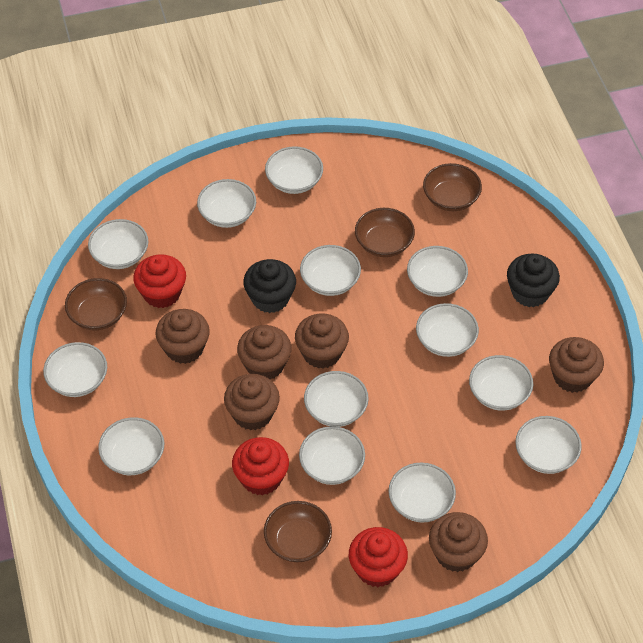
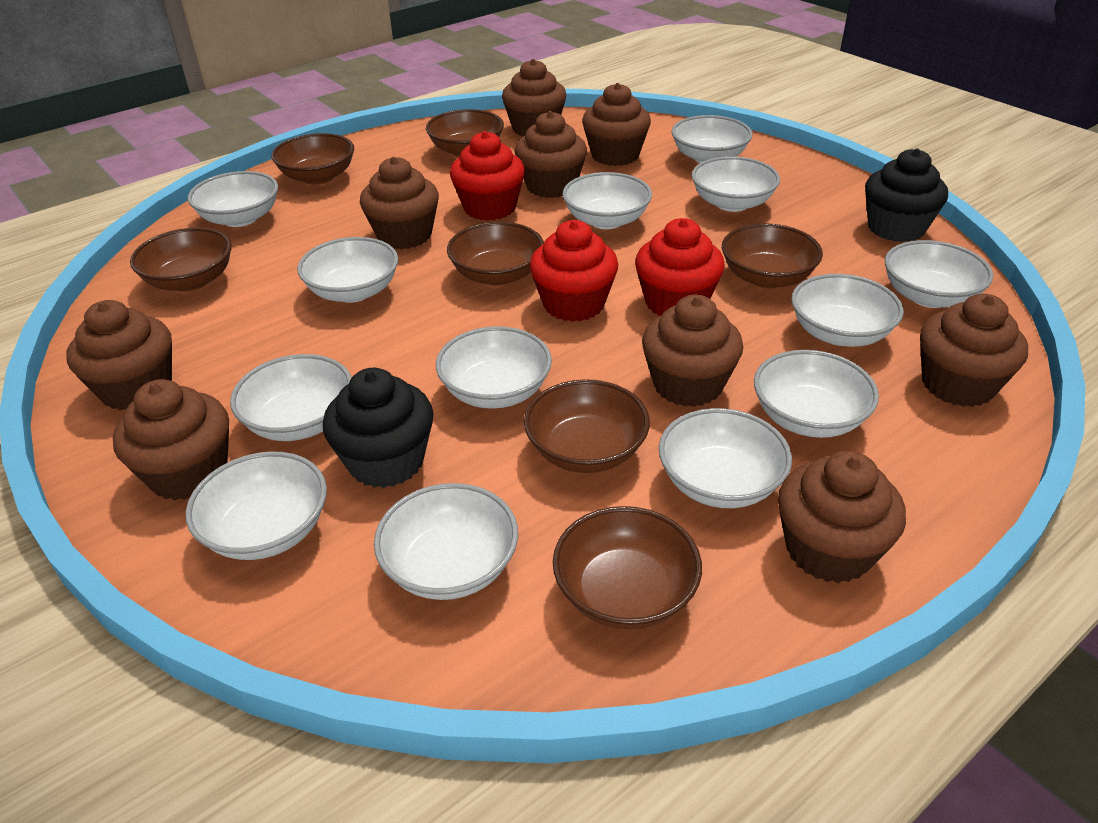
brown bowl: [65,278,127,330] [264,501,332,562] [355,208,415,257] [423,163,482,211] = 4 -> [130,228,232,292] [271,133,354,185] [426,109,504,157] [447,222,544,286] [524,379,650,473] [553,506,702,630] [722,223,823,288] = 7
brown cupcake: [155,309,210,364] [224,374,280,430] [237,325,292,379] [295,313,349,369] [429,512,488,572] [549,337,604,393] = 6 -> [66,300,172,411] [113,379,229,501] [360,157,439,249] [502,59,566,137] [515,111,587,198] [582,83,651,166] [642,295,743,407] [778,451,906,583] [920,294,1028,407] = 9

